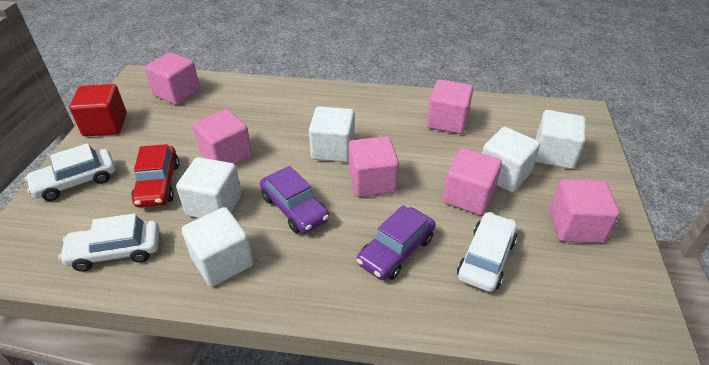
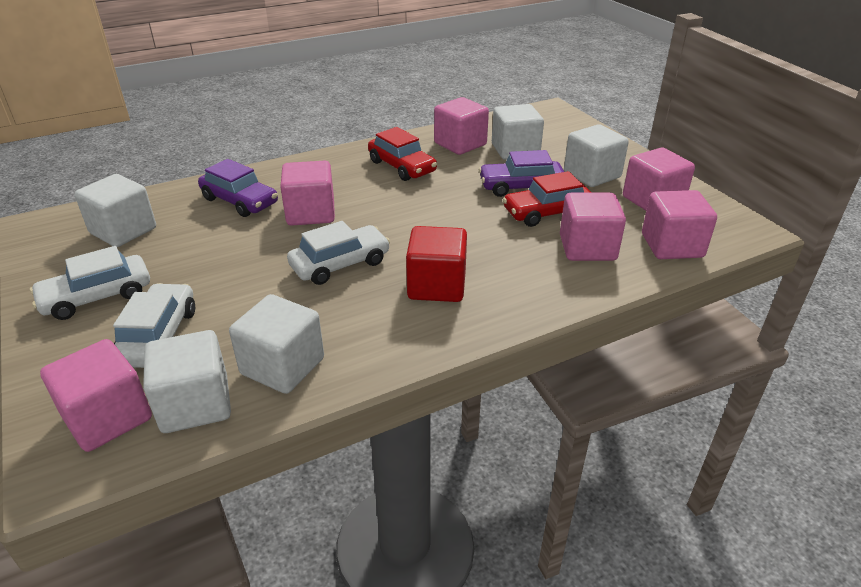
red car: [131,144,179,208] = 1 -> [368,127,437,181] [503,171,592,227] = 2

